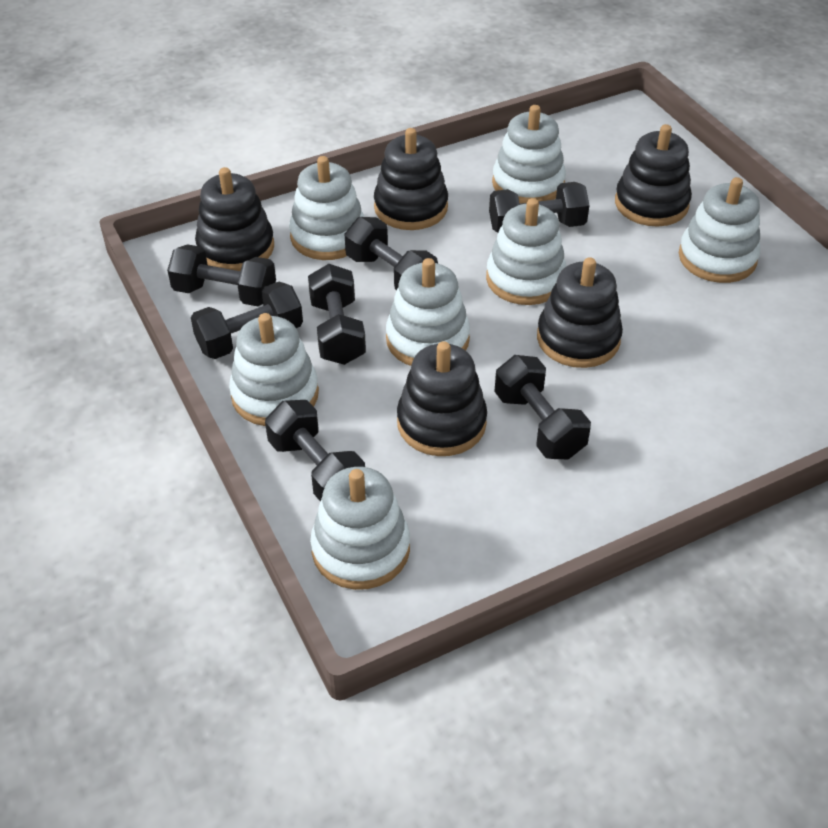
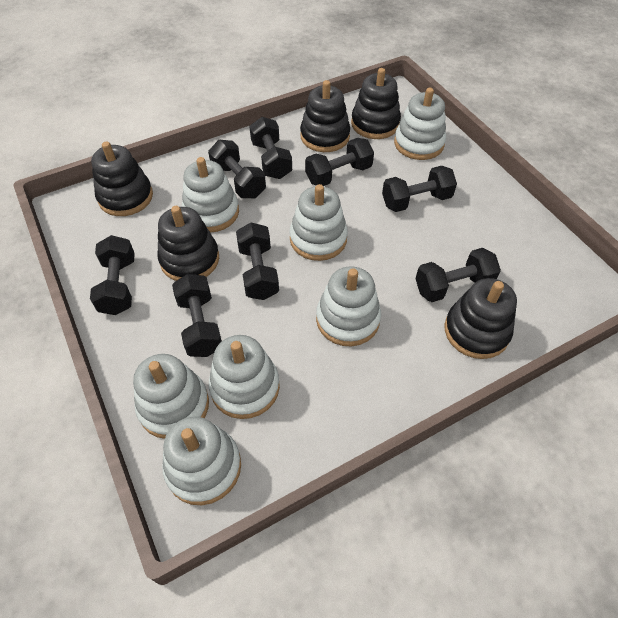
black dumbbell: [167,244,276,306] [191,282,303,359] [265,400,365,502] [308,264,366,365] [344,217,438,290] [489,182,590,232] [494,355,591,459] = 7 -> [90,235,135,315] [172,274,222,357] [208,140,266,198] [236,223,279,300] [249,117,292,179] [305,138,374,186] [382,166,457,212] [415,248,501,302] = 8

